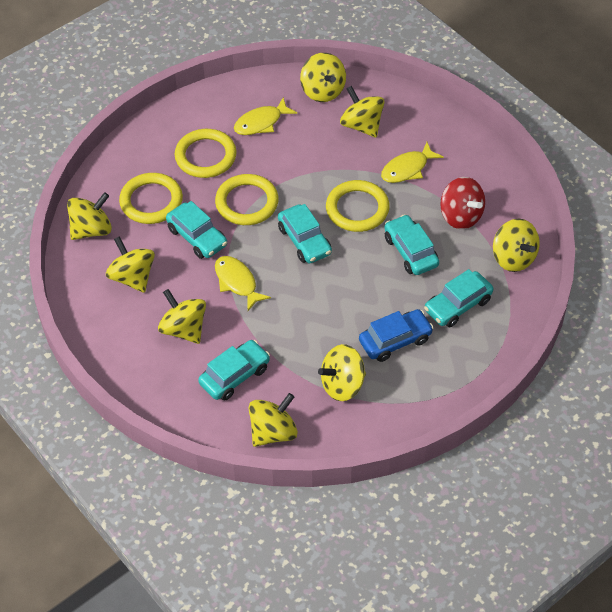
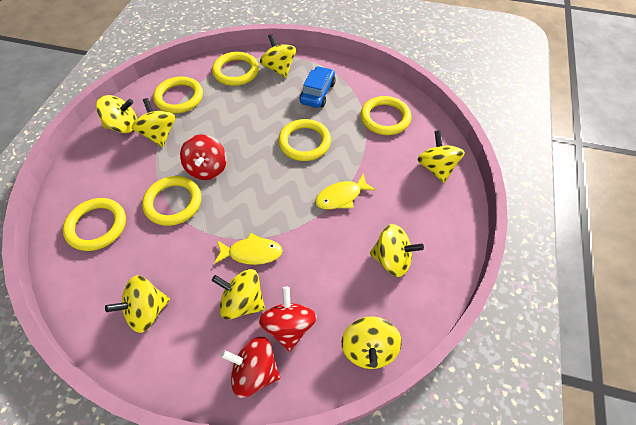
red spinning top: [440,177,485,229] = 1 -> [180,135,227,180] [221,336,280,398] [259,287,317,352] = 3
turquoise car: [166,201,227,259] [198,340,270,400] [278,204,332,264] [384,214,439,275] [424,269,493,328] = 5 -> none = 0
yellow fish: [215,256,271,311] [234,97,297,135] [381,142,444,183] = 3 -> [214,233,283,265] [315,174,376,209] = 2
yellow ring: [119,173,183,224] [175,129,237,178] [215,174,279,225] [326,180,390,232] = 4 -> [63,198,126,251] [142,176,201,226] [153,77,203,113] [212,52,259,86] [278,119,331,161] [360,96,411,135] = 6

